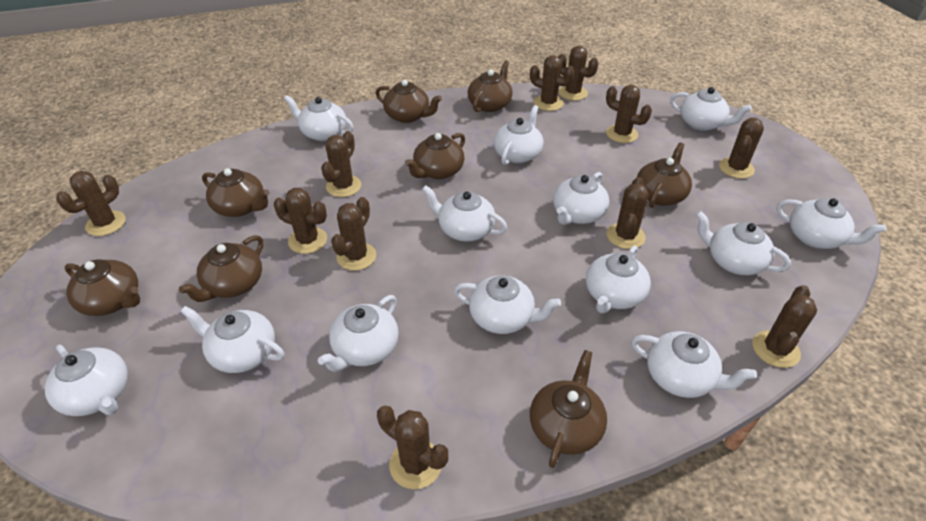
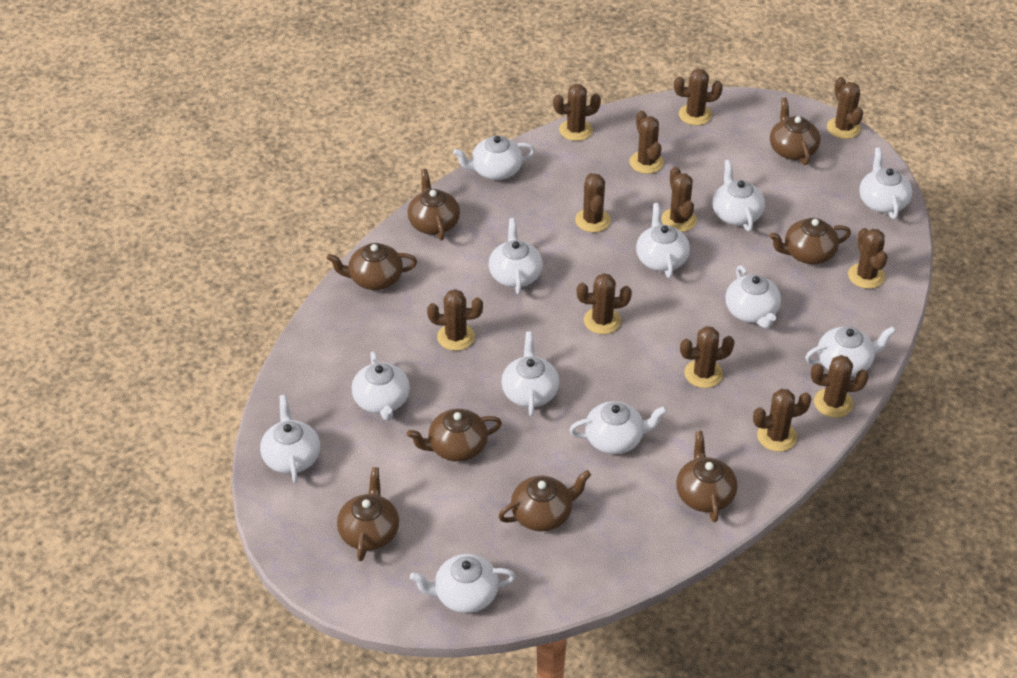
brown cactus: [56,171,126,236] [274,188,327,254] [321,131,361,197] [331,197,376,271] [377,406,448,489] [530,55,575,111] [558,46,599,101] [606,85,652,143] [606,177,649,249] [719,118,764,179] [752,285,817,368] = 11 -> [427,289,483,351] [553,84,601,141] [575,173,611,232] [577,273,632,334] [629,111,664,174] [661,167,697,232] [674,69,723,125] [680,326,735,388] [753,389,812,452] [811,355,869,418] [827,77,863,139] [848,228,888,289] = 12
white teapot: [45,345,128,416] [180,306,284,373] [284,95,354,141] [318,295,399,372] [422,185,507,242] [454,276,561,334] [494,105,543,165] [553,172,609,225] [586,245,651,313] [631,331,757,398] [670,87,752,131] [696,211,791,275] [776,198,886,249] = 13 -> [260,395,320,483] [352,351,410,421] [410,554,516,613] [453,136,535,180] [489,218,543,294] [501,331,559,416] [570,401,667,454] [636,203,690,278] [712,160,765,231] [725,265,781,329] [805,326,896,376] [859,147,912,219] = 12

